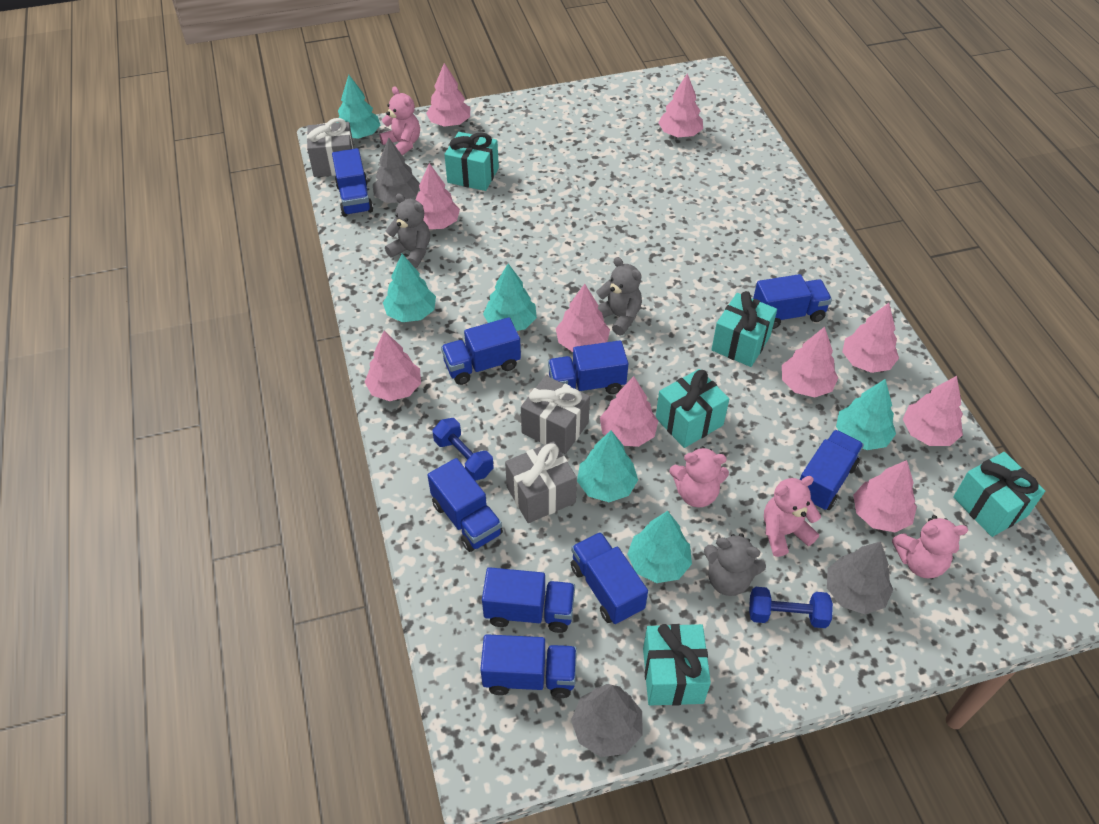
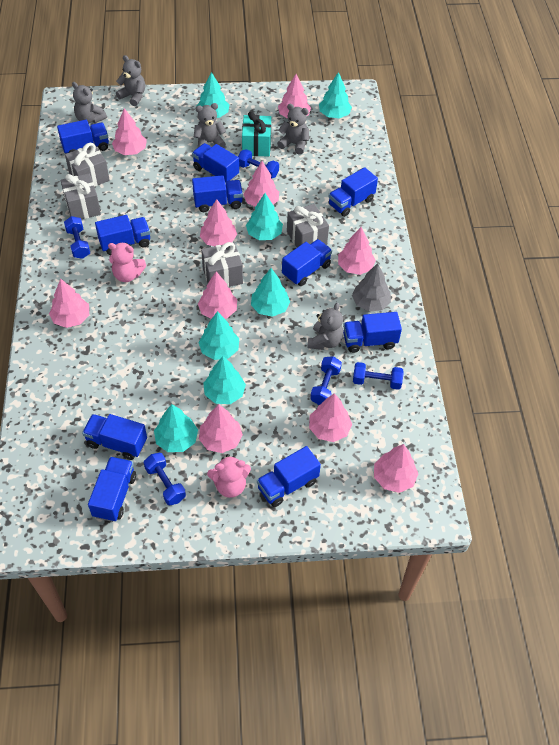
blue dumbbell: [432,418,494,481] [749,587,833,628] = 2 -> [64,216,90,259] [144,453,186,505] [238,149,279,179] [310,356,342,405] [353,362,403,390] = 5
blue truck: [332,148,373,217] [428,458,503,552] [441,317,521,385] [480,634,577,698] [482,567,575,633] [548,340,628,394] [571,532,648,624] [753,274,832,329] [800,430,864,510] = 9 -> [57,120,109,154] [82,414,147,460] [88,457,136,522] [95,215,150,255] [192,143,239,182] [192,175,243,212] [257,446,321,507] [282,239,332,286] [328,167,378,217] [343,312,402,353] = 10
grey gift: [307,118,354,177] [505,441,577,523] [521,376,590,454] = 3 -> [61,173,101,219] [65,143,110,187] [201,242,243,287] [287,204,329,247] = 4
grey teddy bear: [385,194,430,268] [596,257,642,336] [704,533,766,596] = 3 -> [72,82,107,123] [116,55,145,106] [194,103,226,148] [277,104,309,155] [307,303,343,350] = 5
grey tree: [373,137,420,203] [571,684,642,757] [827,541,893,614] = 3 -> [352,263,391,311] = 1
pink teddy bear: [379,86,420,156] [669,446,729,507] [764,476,821,557] [892,515,968,578] = 4 -> [108,243,146,282] [207,454,251,498] = 2
turquoise gift: [444,132,499,191] [643,624,711,706] [656,369,729,448] [711,291,777,367] [953,452,1045,537] = 5 -> [242,111,271,157] = 1
turquoise tree: [337,75,380,139] [383,254,436,322] [483,263,537,331] [577,430,638,502] [627,511,692,583] [836,379,896,450] = 6 -> [154,404,198,452] [196,72,229,118] [198,311,239,360] [203,356,246,404] [246,193,283,240] [251,268,290,317] [319,72,352,118] = 7

